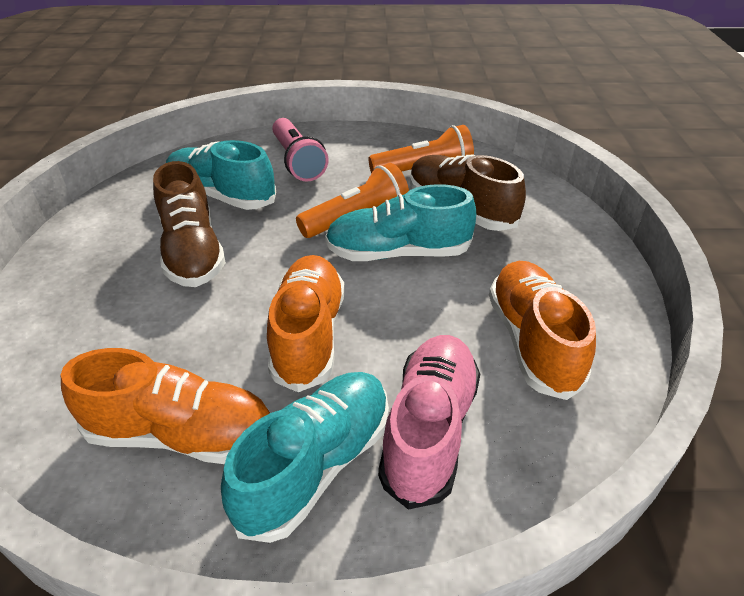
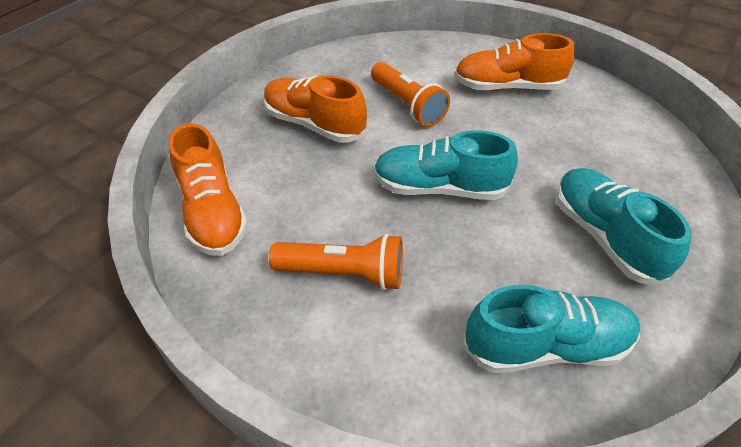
brown shoe: [153,161,226,287] [410,154,526,231] = 2 -> none = 0
pink flashlight: [272,118,329,182] = 1 -> none = 0
pink shoe: [378,335,480,510] = 1 -> none = 0

